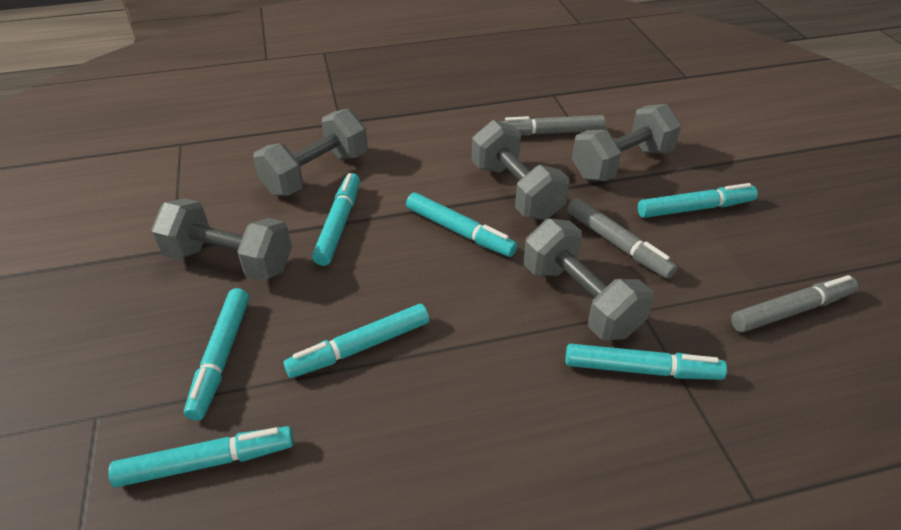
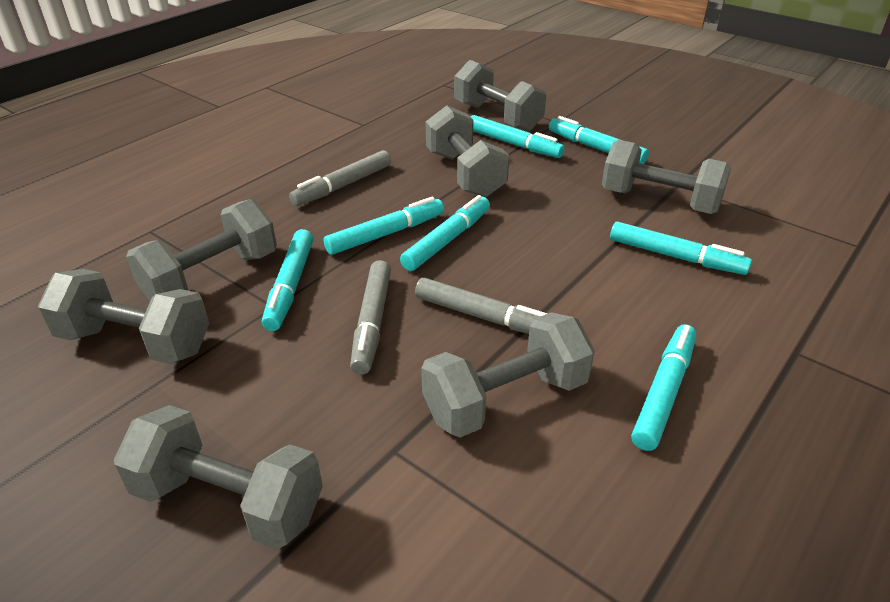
grey dumbbell: [151,198,292,282] [253,109,368,196] [472,120,570,220] [524,219,654,340] [572,104,681,181] = 5 -> [38,269,209,364] [114,405,323,549] [126,199,277,301] [421,312,595,438] [426,105,509,198] [454,60,546,132] [602,140,731,214] = 7

